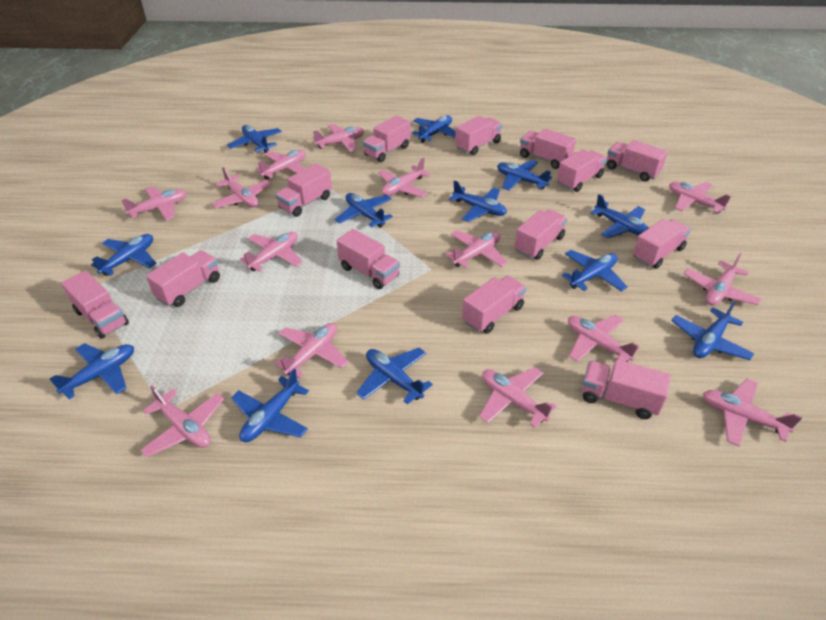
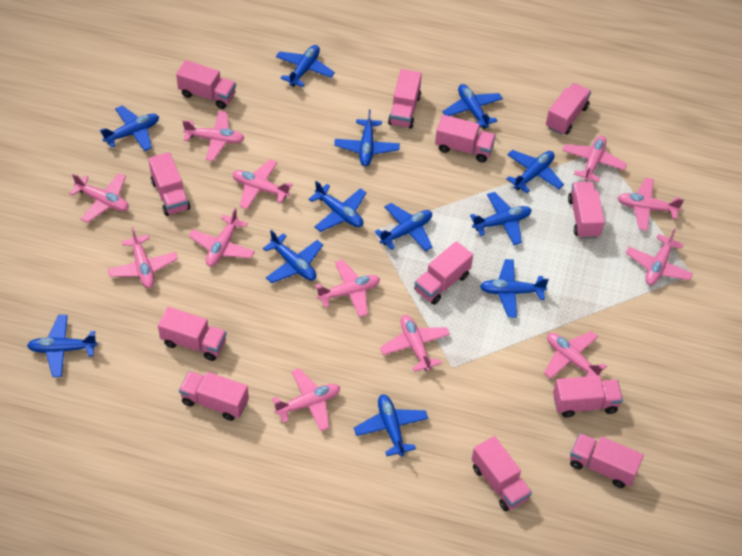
pink plane: [121,186,186,220] [140,385,224,457] [212,167,271,208] [240,232,303,272] [255,150,306,179] [274,323,348,378] [313,124,364,152] [378,158,431,197] [445,230,508,268] [479,367,557,428] [568,315,640,362] [669,182,731,214] [683,253,761,305] [703,379,802,447] = 14 -> [69,173,129,223] [107,227,178,288] [182,111,245,161] [189,208,255,266] [232,159,293,209] [272,368,340,431] [315,260,380,317] [380,315,450,372] [544,331,607,379] [562,136,627,182] [617,178,684,231] [626,228,693,285] = 12
pink truck: [61,271,129,339] [146,250,220,307] [275,163,332,217] [337,229,400,289] [363,115,411,162] [455,116,502,155] [462,276,527,334] [514,209,567,260] [520,128,576,169] [557,149,607,192] [582,359,671,419] [607,140,668,182] [633,219,691,269] = 13 -> [148,152,190,216] [158,307,227,361] [176,60,236,109] [179,371,249,421] [388,69,422,129] [414,241,473,305] [435,115,496,163] [472,436,532,511] [546,83,591,135] [553,376,623,417] [568,182,605,239] [570,433,644,488] = 12

